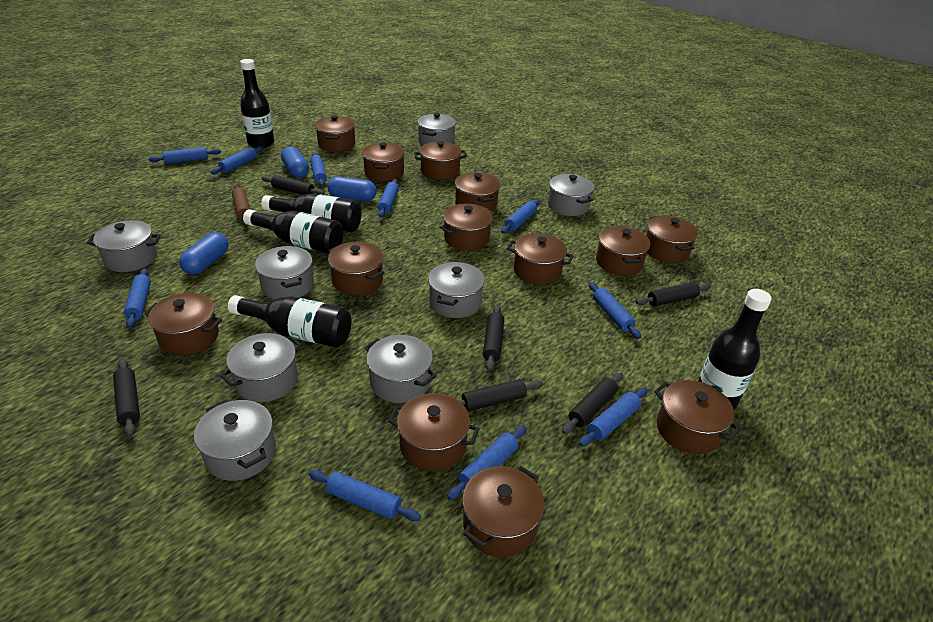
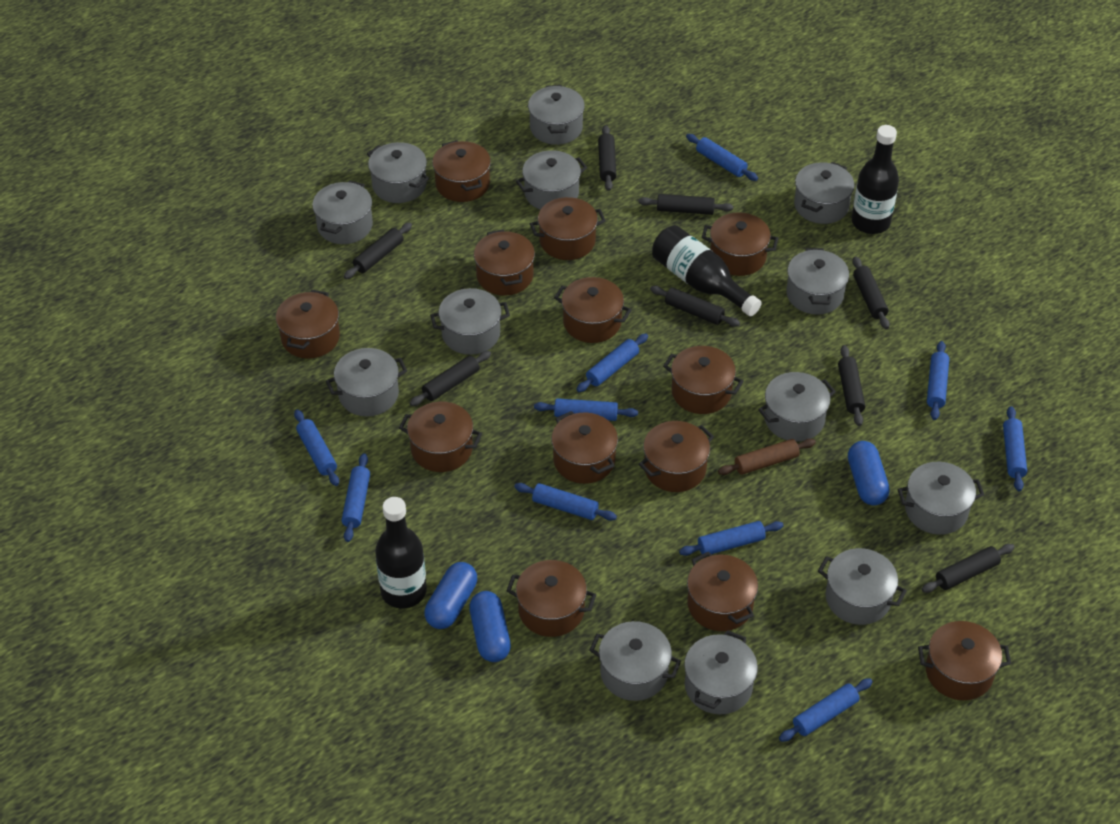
black bottle: [228,295,351,348] [240,59,274,148] [243,209,344,254] [261,193,361,233] [698,289,771,410] = 5 -> [375,497,427,609] [652,225,762,316] [852,125,899,234] = 3
black rolling pin: [113,359,140,437] [261,175,325,195] [459,379,543,411] [483,305,504,371] [562,372,623,434] [636,282,711,307] = 6 -> [344,222,412,279] [410,351,491,406] [598,125,617,191] [638,194,733,215] [650,286,740,327] [838,345,865,426] [852,256,890,329] [922,544,1015,593] = 8
grey pot: [87,220,161,272] [194,400,276,481] [220,333,302,402] [255,246,314,300] [365,335,437,403] [417,113,456,145] [428,262,485,318] [548,174,594,216] = 8 -> [312,180,373,244] [326,348,407,417] [367,142,429,203] [430,288,510,355] [516,150,587,210] [528,85,585,145] [589,621,681,701] [684,630,758,714] [758,372,836,441] [786,248,849,315] [794,162,855,224] [818,548,907,625] [898,462,984,535] = 13

